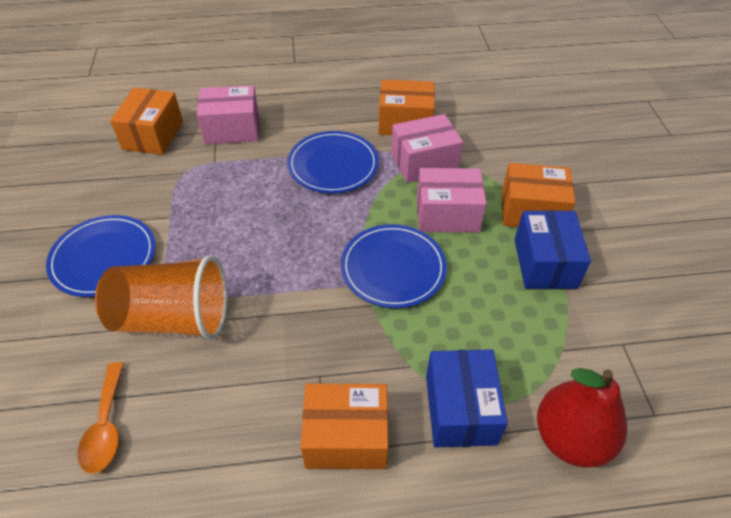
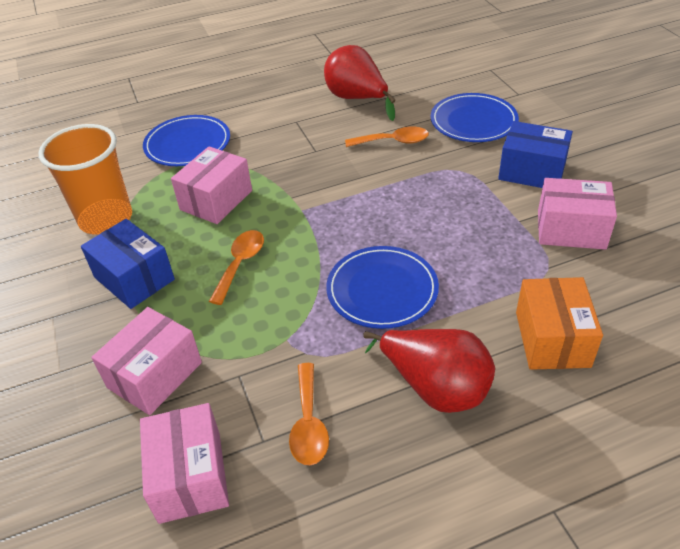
orange box: [110,87,183,155] [301,384,388,469] [378,79,435,135] [502,163,575,227] = 4 -> [516,277,603,370] = 1
orange spoon: [77,362,124,474] = 1 -> [209,230,264,305] [289,363,329,465] [345,127,429,147] = 3
pink box: [197,85,259,144] [391,114,463,183] [417,168,487,232] = 3 -> [92,307,202,415] [140,403,229,524] [171,146,252,224] [538,178,617,250] = 4
red pear: [537,368,627,468] = 1 -> [324,45,396,121] [363,329,495,413] = 2

